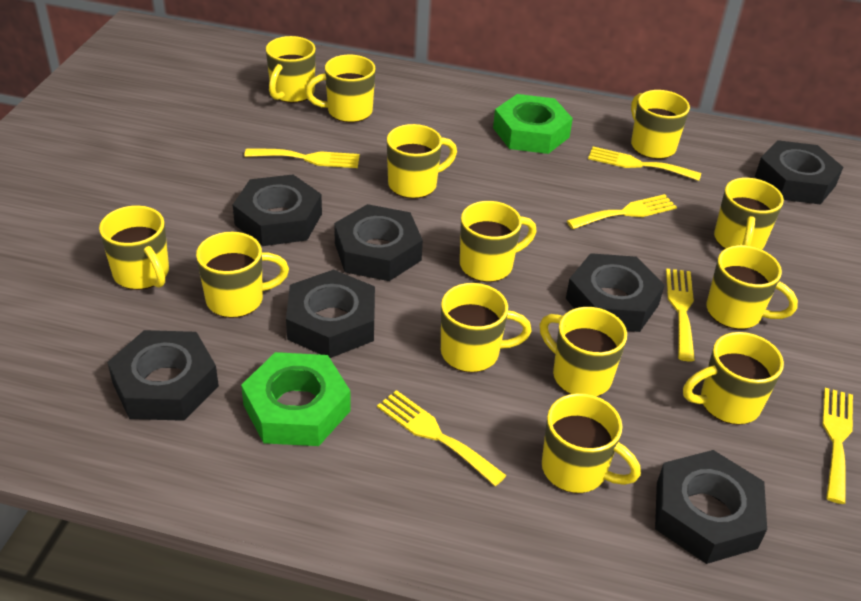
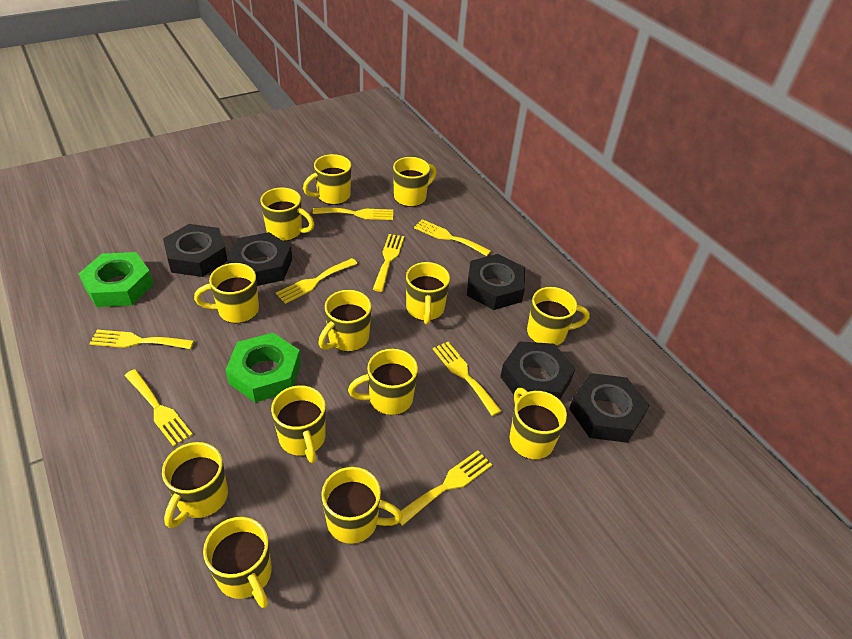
black nut: [107,330,219,421] [233,174,322,246] [286,269,375,358] [334,204,423,281] [566,253,665,332] [655,450,767,564] [755,140,843,205] = 7 -> [163,224,227,277] [227,232,292,286] [467,254,525,310] [500,341,576,400] [569,373,649,443] = 5
yellow fork: [244,148,360,168] [377,390,507,486] [567,194,677,229] [588,147,701,181] [666,268,695,361] [822,388,853,504] = 6 -> [89,330,194,349] [125,369,193,447] [276,258,357,304] [313,208,393,220] [373,234,404,292] [394,450,492,526] [414,219,491,256] [433,342,501,416] = 8

